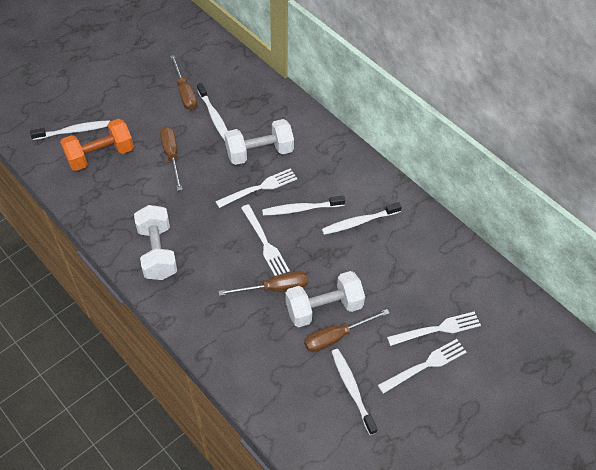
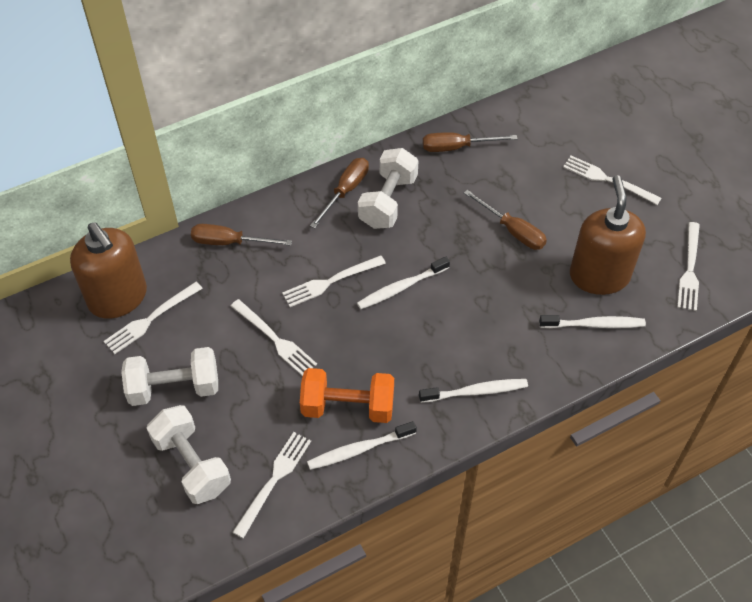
brown soap dispenser: none = 0 -> [70,222,147,319] [570,175,646,295] = 2
white fork: [215,168,298,208] [241,204,290,276] [378,339,466,394] [387,311,481,346] = 4 -> [104,282,203,354] [231,299,317,376] [233,432,311,538] [282,255,386,307] [563,156,661,205] [677,222,700,311] = 6
white toothbrush: [30,120,110,140] [197,83,228,141] [262,196,345,216] [322,202,402,235] [331,349,378,435] = 5 -> [307,421,417,470] [357,257,450,309] [419,379,528,403] [539,315,646,328] = 4

